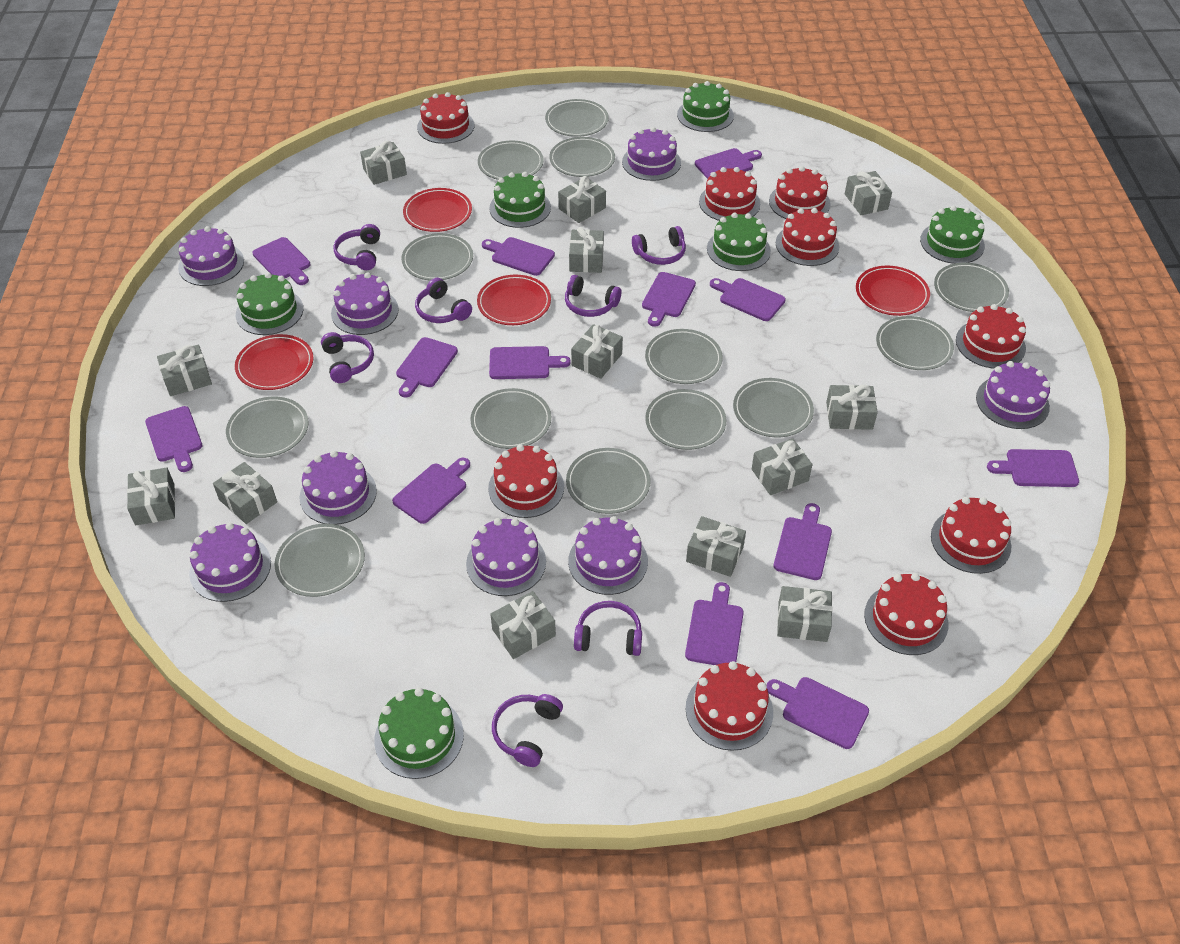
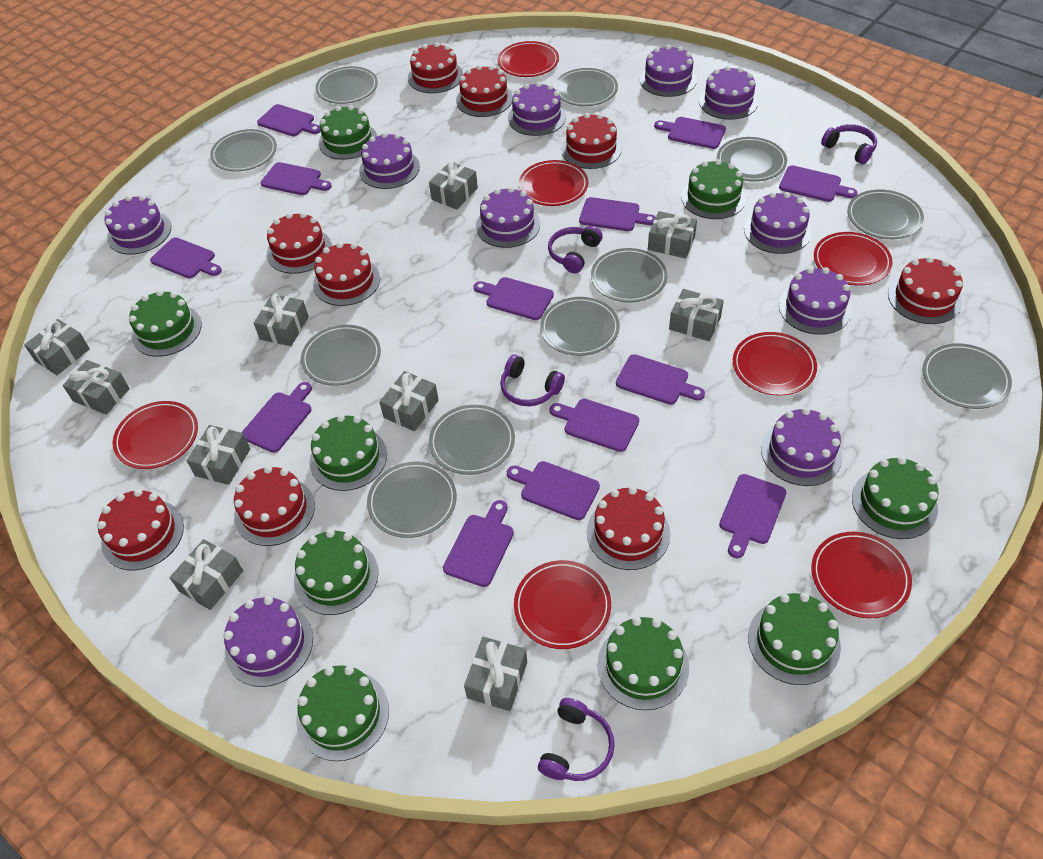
green cake: [236,272,303,335] [374,688,464,779] [489,172,551,228] [677,81,734,132] [707,213,771,271] [920,205,985,264] = 6 -> [129,290,202,357] [294,530,378,615] [296,665,389,761] [310,414,387,491] [319,105,377,160] [597,617,689,710] [681,159,746,219] [748,593,841,685] [852,457,938,539] = 9
grey gift: [127,467,175,525] [157,344,212,396] [213,462,277,524] [360,141,407,185] [490,591,556,659] [558,176,606,223] [569,227,604,273] [571,324,623,379] [686,516,746,577] [752,438,813,495] [777,586,833,642] [826,385,878,430] [845,171,892,215] = 13 -> [24,319,90,375] [63,360,130,415] [169,539,243,610] [187,425,250,485] [254,294,309,346] [379,371,439,431] [429,161,478,210] [464,637,527,711] [648,211,697,259] [669,289,724,341] = 10
grey plate: [226,397,309,458] [275,523,365,597] [402,233,473,281] [470,388,551,449] [478,140,544,180] [545,99,609,137] [549,137,615,177] [566,448,651,514] [645,329,723,384] [645,389,726,450] [733,378,814,437] [876,316,954,370] [934,263,1009,312] = 13 -> [210,129,277,172] [301,325,381,386] [315,66,378,104] [367,462,457,538] [429,405,515,475] [540,297,620,356] [554,68,618,106] [591,248,667,303] [717,137,787,182] [847,189,924,239] [923,343,1012,409] = 11
purple cake: [178,226,244,286] [189,522,271,602] [299,450,377,525] [331,272,399,335] [466,518,546,596] [568,516,648,595] [622,127,681,181] [976,361,1050,429] = 8 -> [104,195,171,254] [223,596,313,687] [359,132,420,189] [476,187,540,248] [508,82,566,136] [640,45,697,97] [699,66,758,120] [744,192,812,254] [761,408,843,486] [779,267,852,335] = 10
purple headphones: [321,332,374,383] [334,224,380,270] [415,278,472,323] [492,694,563,767] [565,275,621,317] [574,601,642,656] [632,226,686,265] = 7 -> [500,354,565,406] [538,698,615,781] [548,226,603,273] [821,124,877,164] = 4
red plate: [235,334,314,390] [403,188,472,232] [477,275,551,325] [856,266,930,316] = 4 -> [113,401,198,469] [498,41,559,77] [514,560,611,649] [519,160,588,206] [733,332,817,396] [811,532,912,618] [814,232,893,286] = 7

